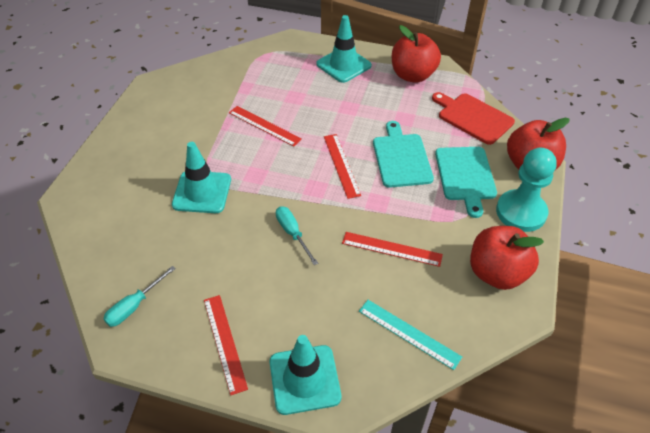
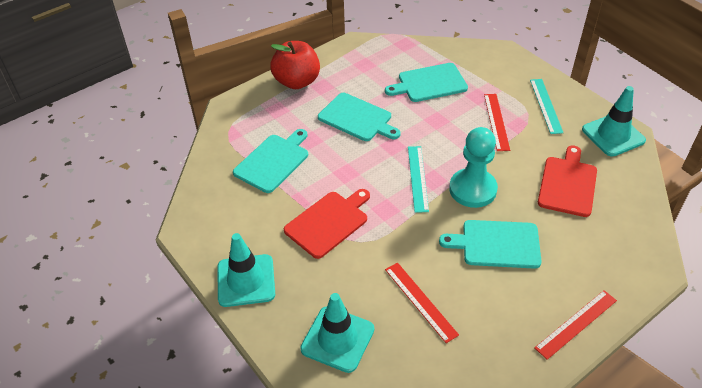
red apple: [392,25,441,83] [470,226,544,290] [507,117,570,170] = 3 -> [270,41,320,89] = 1
red cutting board: [432,92,515,145] = 1 -> [284,189,370,259] [538,145,597,217] = 2
red ruler: [204,295,248,395] [229,106,302,147] [324,134,361,199] [342,232,443,267] = 4 -> [385,263,459,343] [484,94,510,151] [534,290,617,360] = 3
turquoise cutting board: [373,121,434,188] [435,147,497,218] = 2 -> [233,129,308,193] [318,93,401,141] [385,63,468,102] [439,220,542,269] = 4
turquoise ruler: [359,300,462,370] = 1 -> [408,146,429,213] [530,79,564,134] = 2
turquoise screwdriver: [103,266,176,327] [276,206,318,265] = 2 -> none = 0

